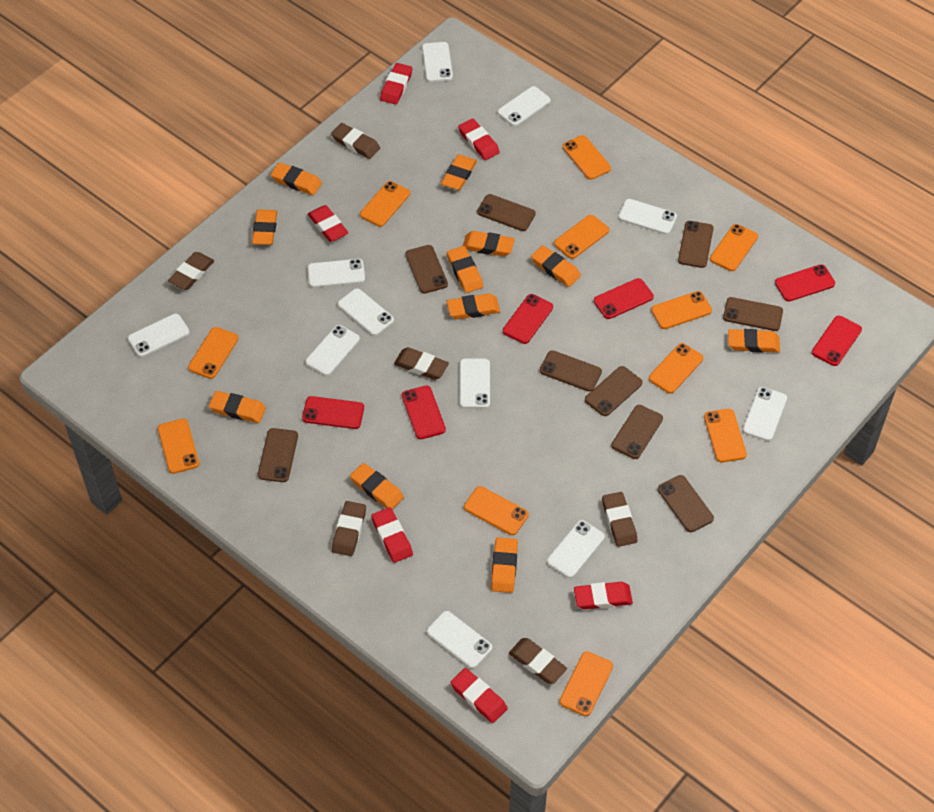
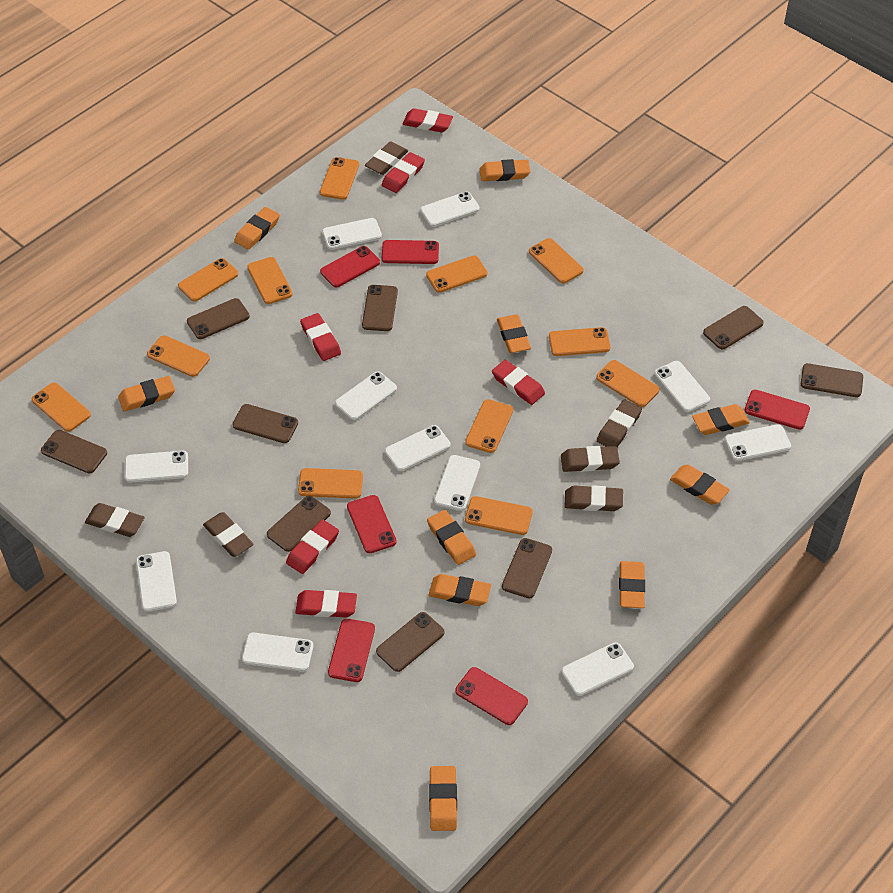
orange eraser: [209,391,266,423] [252,209,277,245] [270,162,322,195] [350,463,404,509] [441,154,477,190] [447,246,483,293] [447,294,500,319] [463,231,515,257] [491,537,518,593] [531,245,581,287] [728,329,780,353] = 11 -> [118,376,175,412] [234,207,280,250] [427,510,476,565] [429,574,491,606] [429,766,457,831] [479,159,530,181] [497,314,531,353] [619,561,645,608] [670,465,730,505] [692,404,750,435] = 10
orange phone: [158,418,199,474] [188,327,238,379] [360,181,410,227] [464,486,529,535] [554,215,609,259] [559,651,613,716] [562,135,611,180] [649,343,703,394] [651,291,712,329] [704,409,747,462] [710,224,758,271] = 11 -> [32,382,91,432] [147,335,210,377] [178,258,238,301] [247,257,293,304] [298,468,363,499] [320,157,359,200] [426,255,487,293] [465,399,513,453] [465,496,533,535] [529,238,584,283] [549,327,610,356] [596,360,660,407] = 12

